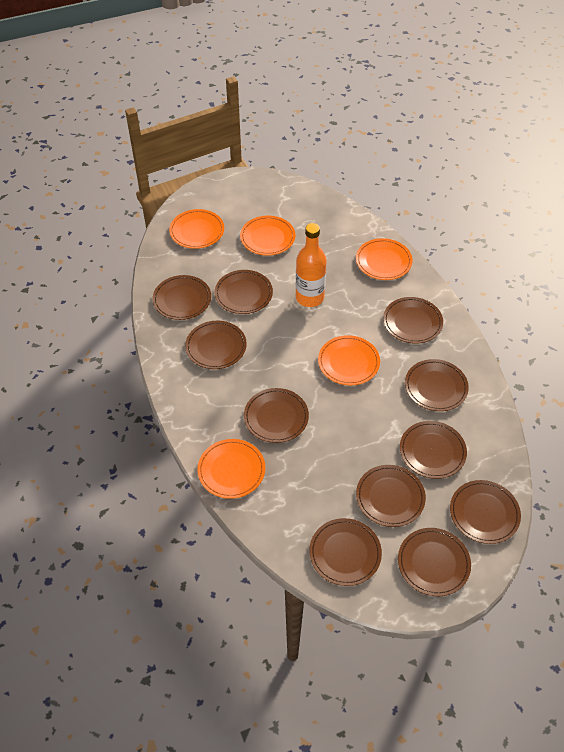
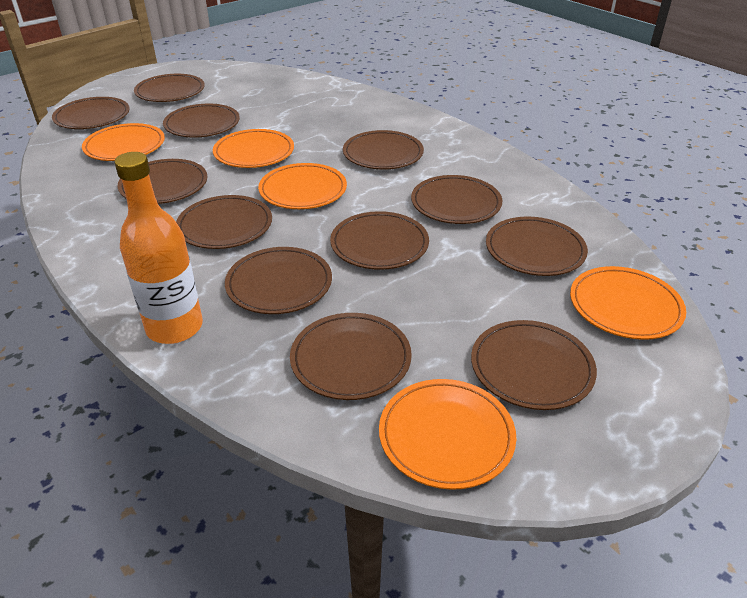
brown plate: [153,275,211,320] [185,321,247,369] [214,270,273,314] [244,388,309,443] [309,518,382,586] [356,465,426,527] [383,297,443,344] [398,528,471,597] [400,421,467,479] [405,359,469,411] [450,480,521,544] = 11 -> [52,97,130,129] [118,159,207,204] [134,74,205,102] [163,104,240,137] [176,195,272,249] [225,247,332,314] [290,313,412,400] [330,211,429,270] [343,130,424,169] [411,175,502,224] [471,320,597,410] [486,217,588,276] = 12

